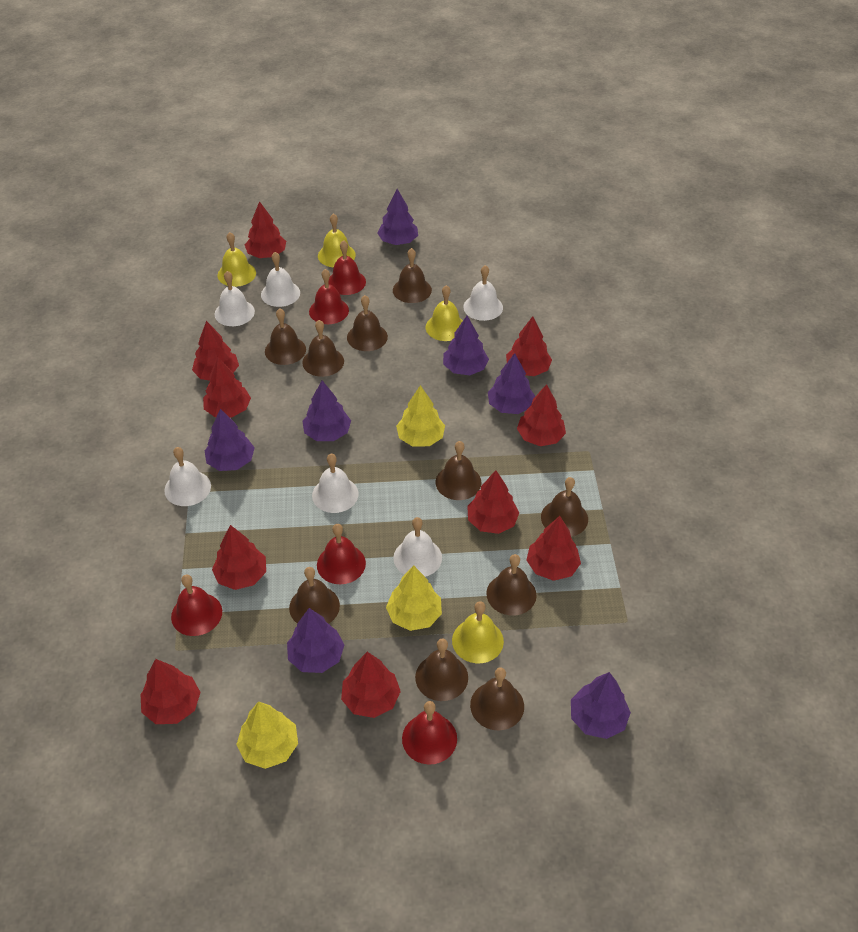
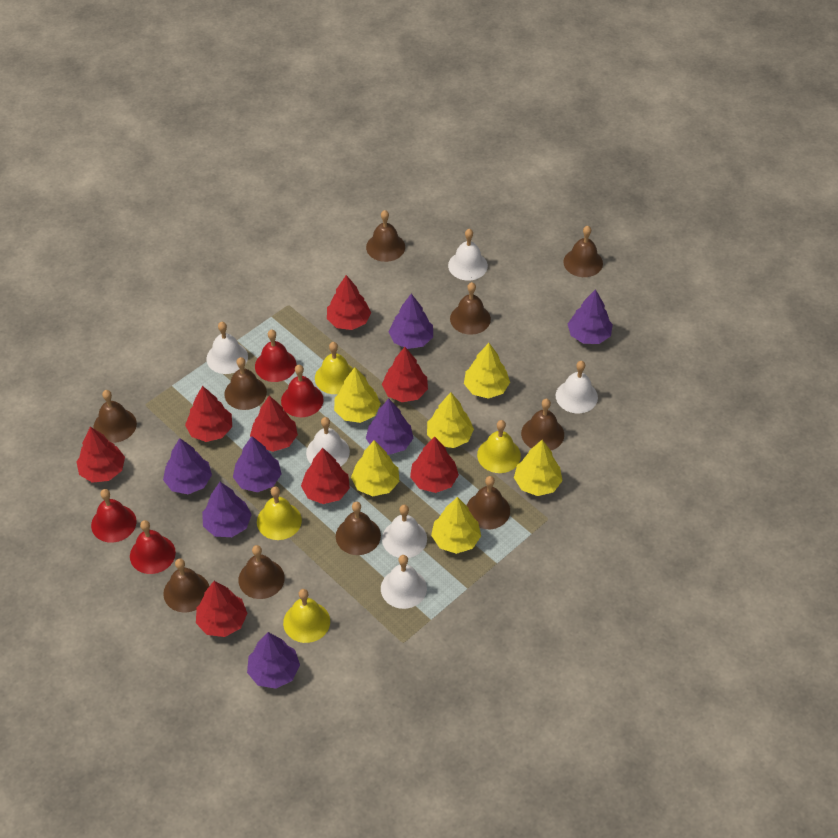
red bell: [171,574,222,636] [309,269,349,324] [317,524,366,584] [329,240,366,295] [402,701,457,765] = 5 -> [91,489,137,543] [130,520,176,574] [255,329,297,382] [281,365,324,417] = 4
red tree: [141,659,201,724] [192,321,239,380] [203,357,251,418] [212,525,266,590] [245,201,286,258] [341,652,401,718] [467,470,519,534] [506,316,552,376] [517,384,566,446] [526,516,581,581] = 10 -> [76,427,125,483] [185,386,232,442] [196,581,247,637] [250,395,298,452] [301,448,350,504] [327,275,371,330] [382,347,428,402] [410,437,459,493] = 8
yellow tree: [236,701,298,769] [386,565,442,631] [396,385,445,446] = 3 -> [334,367,381,423] [351,440,399,496] [427,392,474,448] [431,497,481,554] [464,343,510,399] [514,440,563,496] = 6

